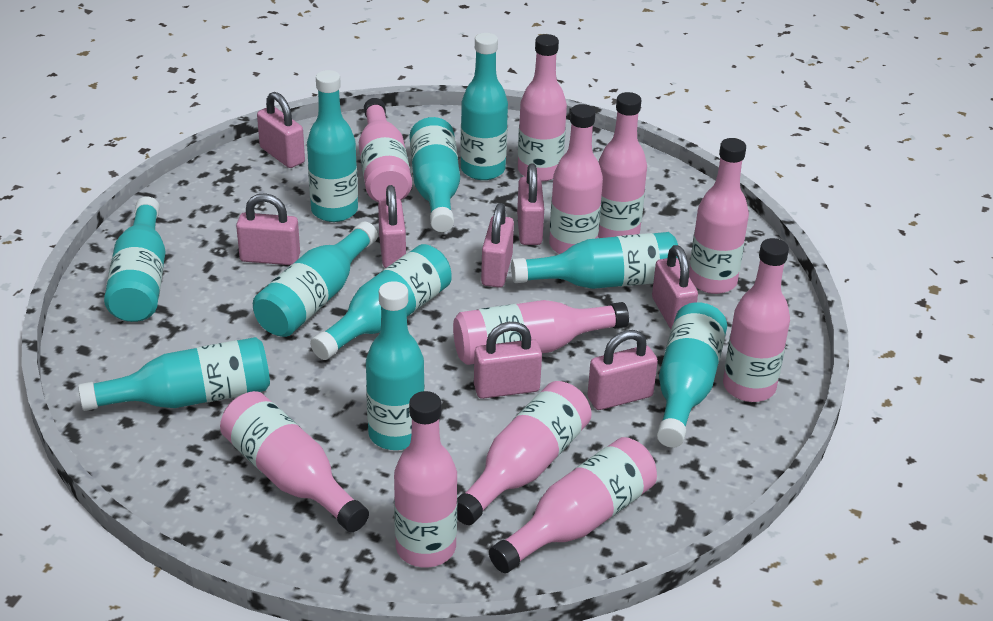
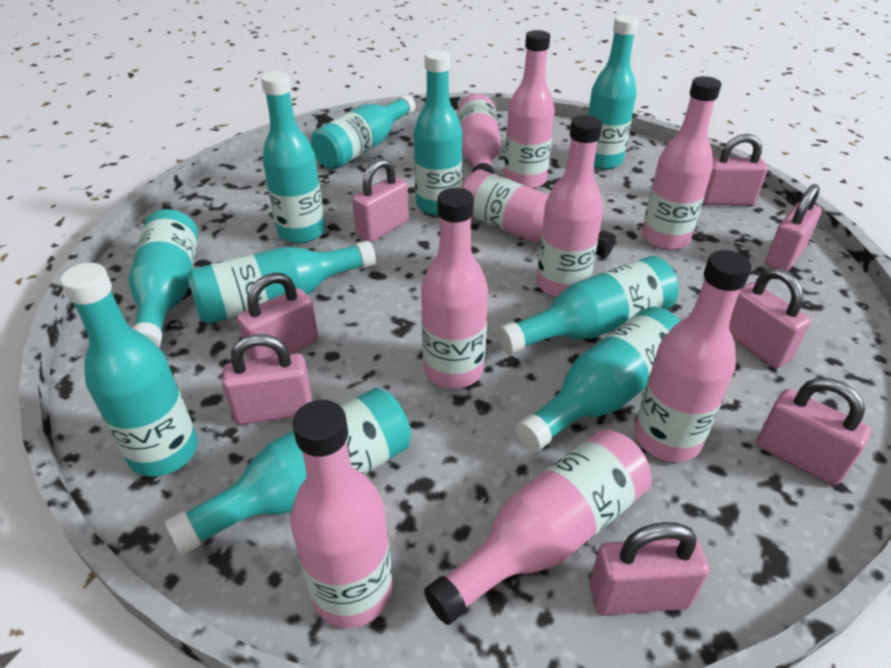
pink bottle: [220,391,369,532] [359,98,412,202] [394,391,457,567] [453,300,629,365] [457,381,592,525] [489,437,657,573] [518,34,567,182] [549,104,603,254] [598,92,647,238] [689,138,749,294] [723,238,790,402] = 11 -> [290,400,393,628] [421,188,488,388] [424,429,651,625] [457,94,501,174] [461,169,616,258] [504,30,555,189] [536,115,603,298] [634,250,752,462] [642,76,721,250] = 9

